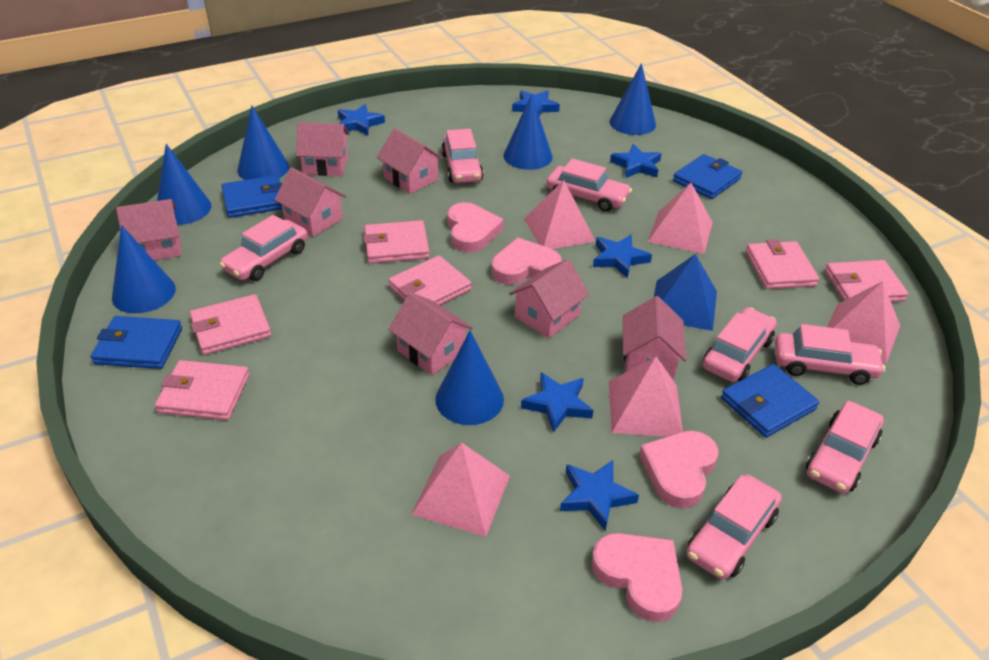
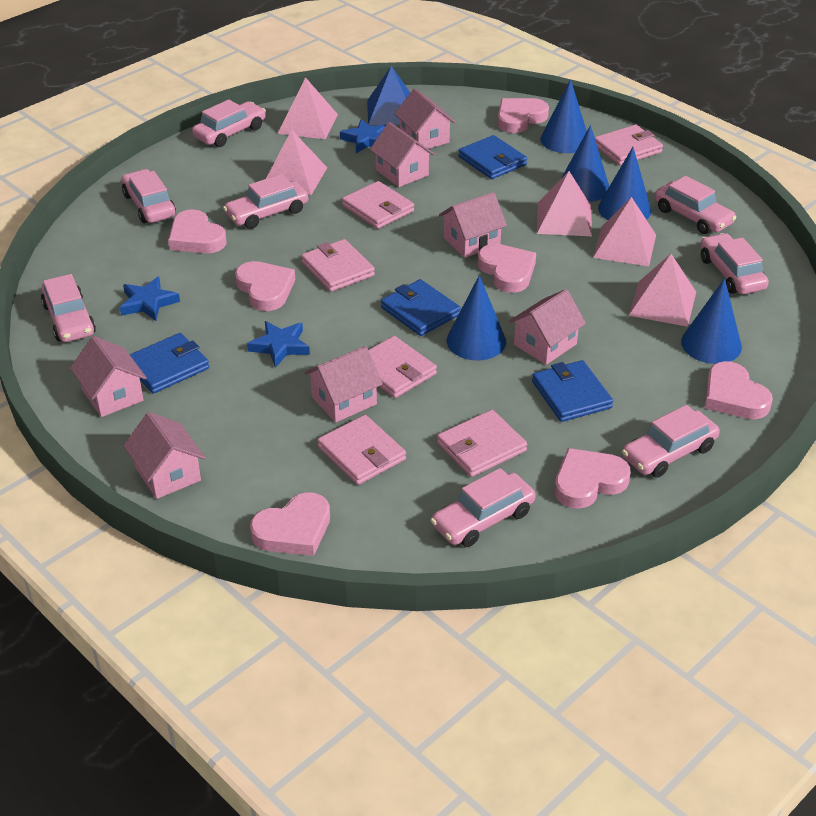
blue cone: [112,225,176,313] [157,144,212,225] [237,105,289,180] [435,331,504,425] [503,94,553,170] [610,63,656,135] = 6 -> [447,275,506,360] [540,79,587,153] [562,125,609,202] [598,147,651,220] [681,278,742,364] = 5
blue star: [337,104,385,136] [512,90,560,116] [521,372,593,433] [560,460,639,531] [593,235,652,279] [610,144,662,178] = 6 -> [120,277,180,321] [247,321,310,368] [340,119,387,153] = 3
pink car: [219,215,308,281] [441,129,484,183] [547,158,632,212] [687,474,782,580] [703,307,777,382] [775,324,885,385] [806,400,884,493] = 7 -> [41,274,96,342] [122,169,176,223] [192,99,266,147] [223,174,308,229] [431,468,536,547] [622,405,720,478] [654,176,736,234] [700,233,769,295] = 8
pink heart: [447,202,504,252] [492,238,562,285] [591,533,682,622] [639,431,718,508] = 4 -> [168,209,226,253] [235,261,295,311] [250,492,330,556] [478,244,536,293] [498,98,549,133] [554,448,631,509] [705,361,773,419] = 7

